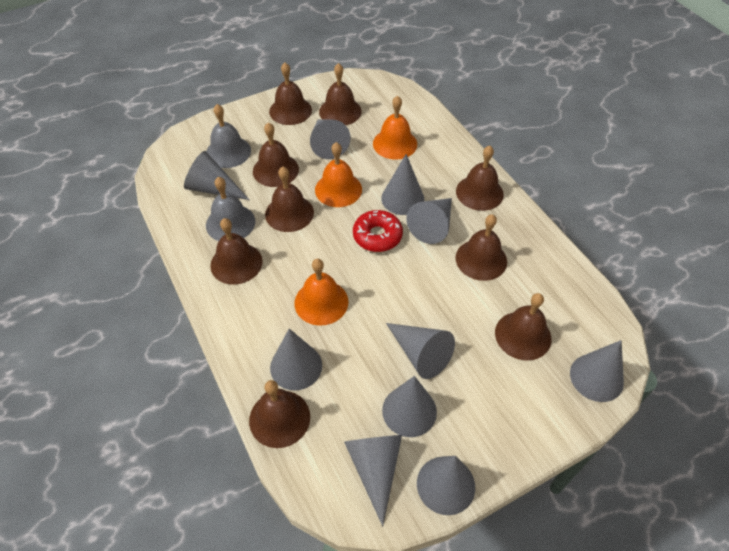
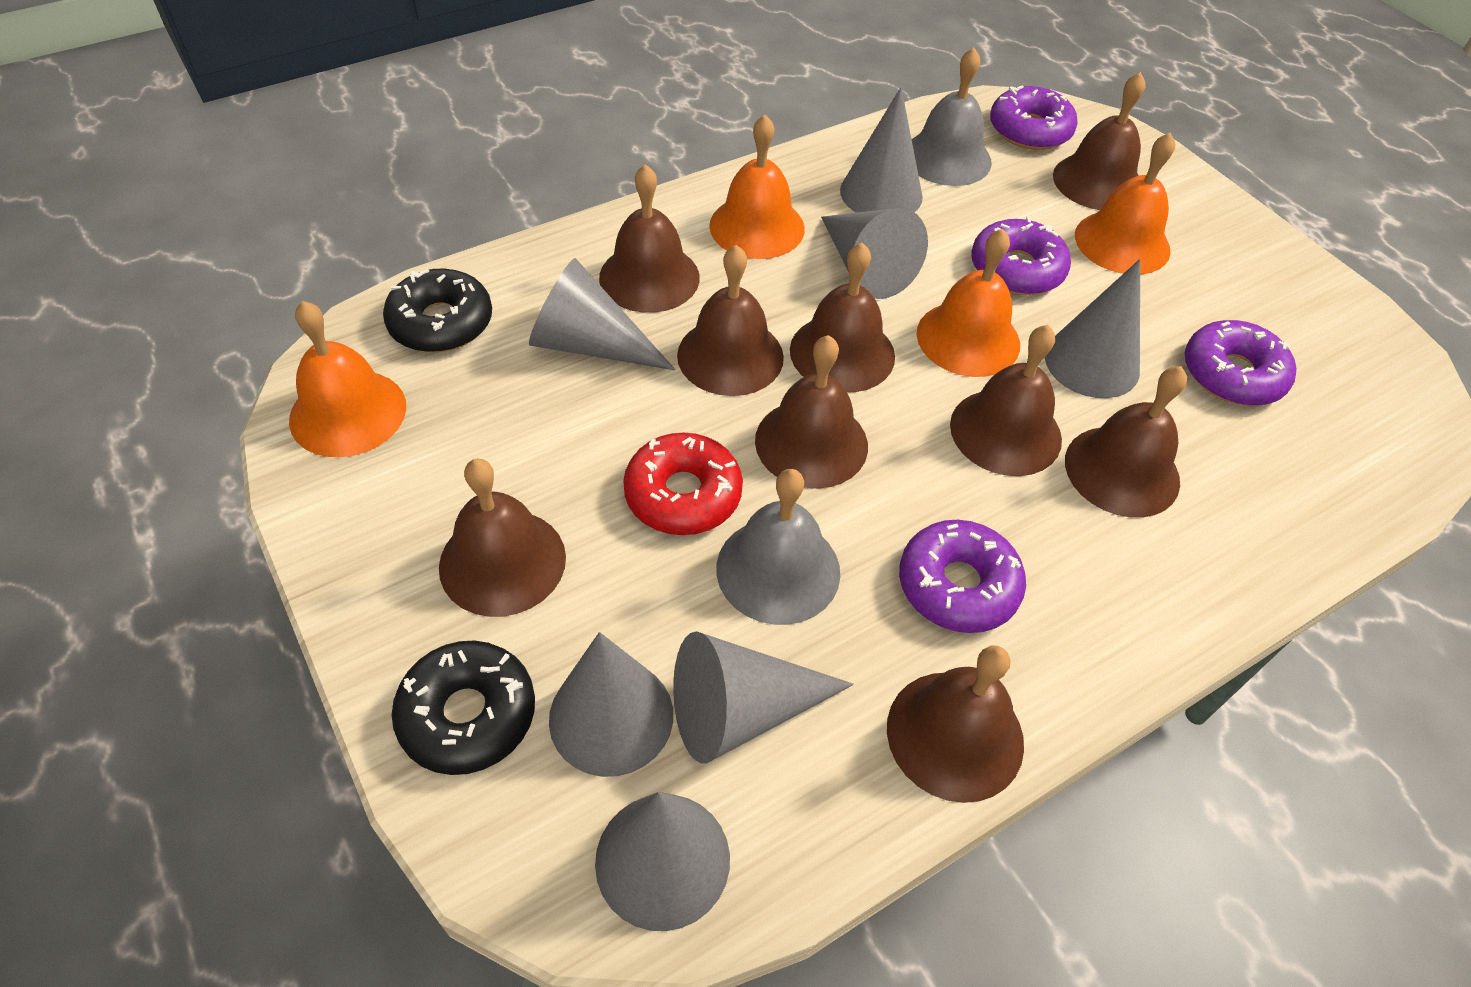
black donut: none = 0 -> [383,269,492,352] [392,641,535,775] = 2
grey cone: [184,151,249,200] [270,329,322,391] [310,119,351,159] [344,435,402,527] [381,154,424,215] [382,376,437,437] [386,323,455,379] [406,198,452,244] [417,456,475,515] [570,340,624,402] = 10 -> [529,258,676,370] [549,632,673,777] [595,792,730,931] [673,631,854,764] [821,208,928,299] [840,87,923,213] [1045,259,1140,398] = 7
orange bell: [295,259,348,326] [315,142,362,207] [373,96,417,160] = 3 -> [289,301,406,457] [709,115,805,259] [917,229,1020,377] [1075,132,1175,275] = 4
purple donut: none = 0 -> [899,520,1026,633] [971,217,1071,295] [990,85,1078,150] [1185,320,1296,406] = 4

